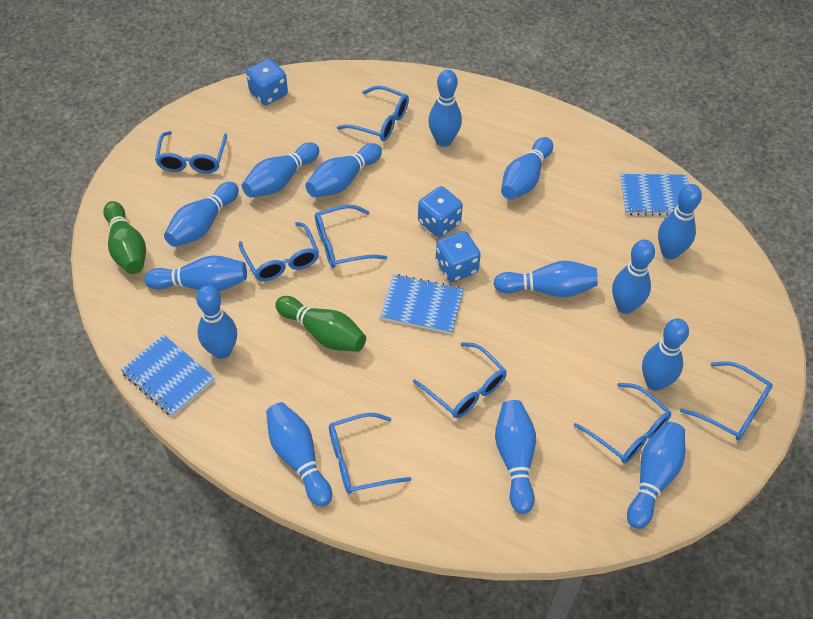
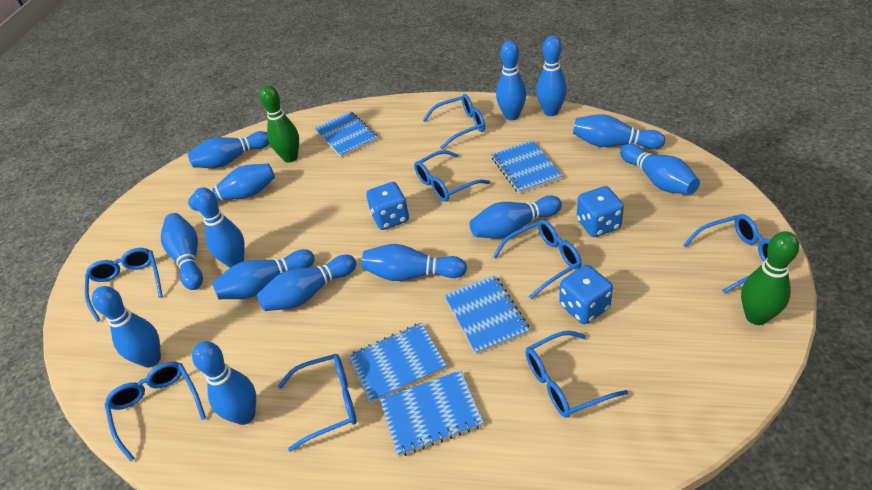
blue notebook: [121,335,215,417] [380,274,464,334] [620,174,695,216] = 3 -> [315,111,378,157] [348,323,447,404] [380,370,484,457] [444,275,530,354] [491,140,563,194] = 5

